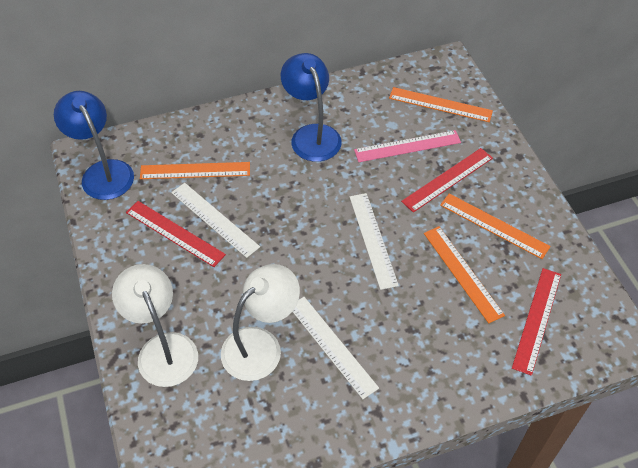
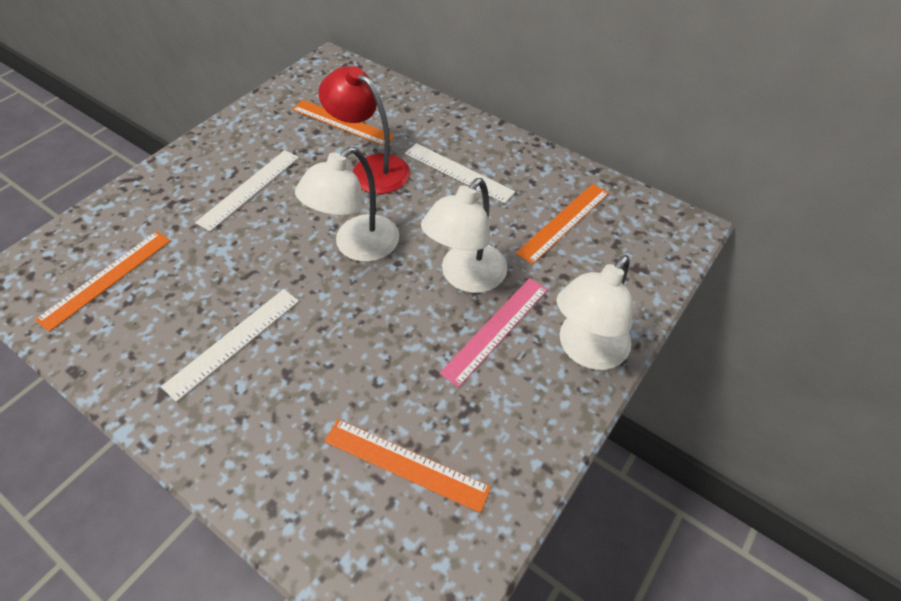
blue lamp: [54,91,134,200] [281,53,342,162] = 2 -> none = 0
red lamp: none = 0 -> [318,66,410,194] = 1
red ruler: [126,201,226,267] [401,148,493,212] [512,268,561,376] = 3 -> none = 0
white lamp: [112,264,198,387] [221,264,300,381] = 2 -> [295,147,399,262] [421,178,508,293] [556,255,633,370] = 3

